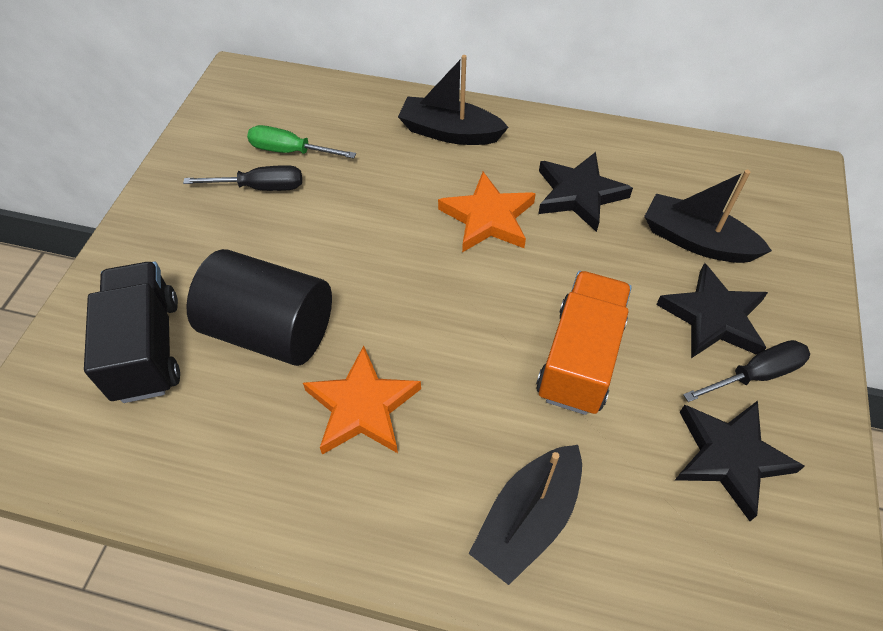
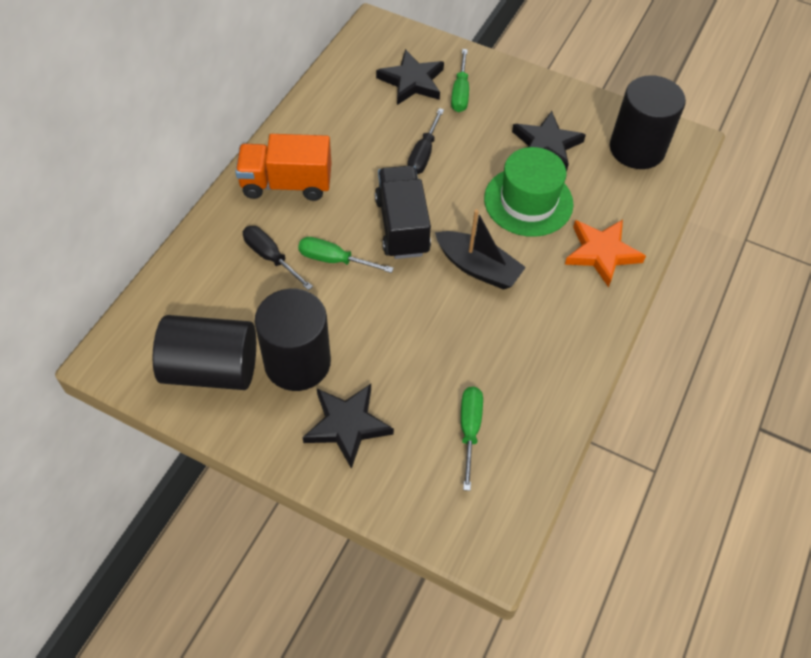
black boat: [398,55,509,145] [469,445,582,585] [644,170,772,263] = 3 -> [435,209,526,290] = 1
black cylinder: [186,249,332,366] = 1 -> [153,315,256,390] [255,289,331,391] [610,75,686,169] = 3
green hat: none = 0 -> [484,147,573,237] = 1
green screwdriver: [247,125,356,159] = 1 -> [298,237,394,273] [451,49,469,112] [461,387,483,491] = 3
orange star: [303,346,421,455] [438,172,536,252] = 2 -> [565,220,646,287] = 1

